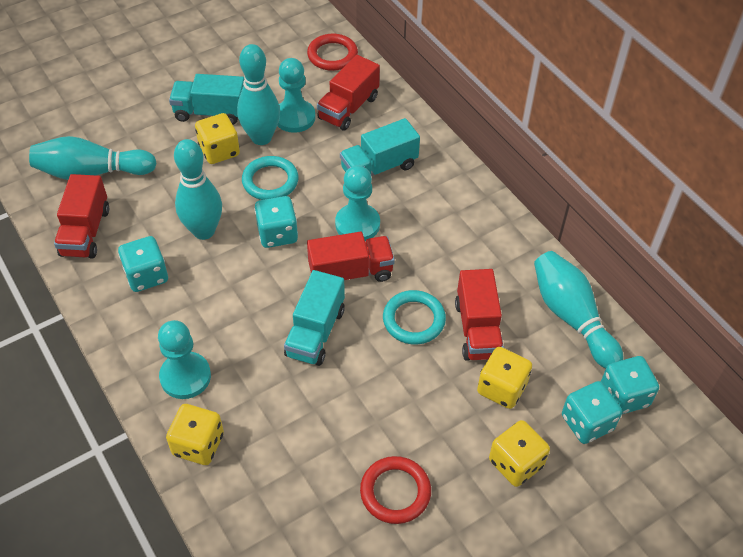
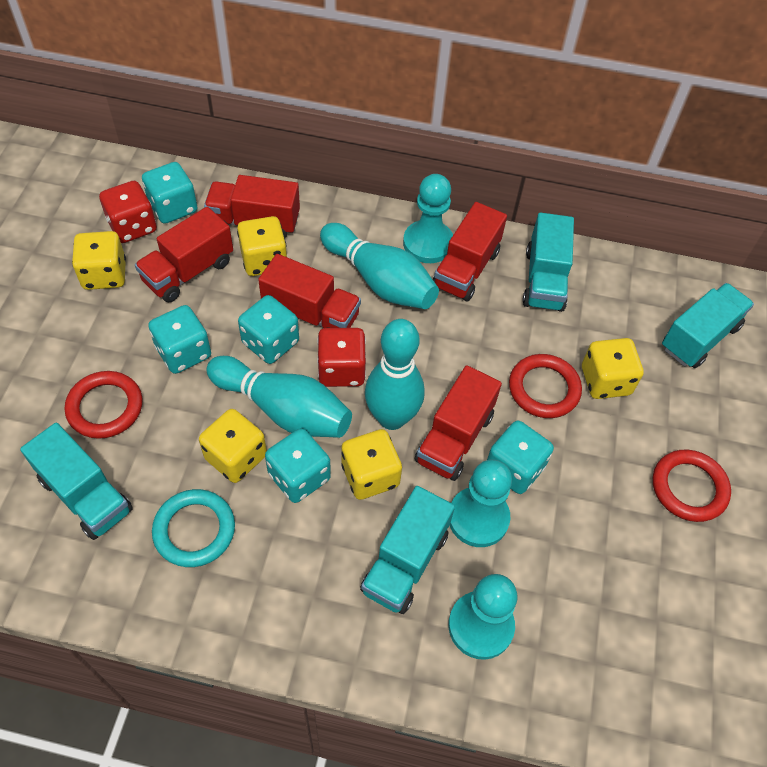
red dice: none = 0 -> [99,181,157,243] [317,328,366,387] = 2
red ring: [307,34,358,71] [360,456,431,524] = 2 -> [65,371,143,439] [509,354,582,418] [653,450,731,522] = 3
red truck: [54,174,109,259] [307,232,395,282] [317,55,380,130] [455,269,504,361] = 4 -> [135,207,233,303] [204,175,300,239] [258,254,361,328] [415,365,502,481] [433,202,507,302] = 5
turquoise bowling pin: [29,136,157,180] [174,139,222,240] [237,44,280,145] [534,251,623,369] = 4 -> [207,356,352,438] [320,223,439,309] [365,319,425,430] = 3
turquoise dice: [118,236,168,292] [255,196,298,248] [562,381,622,444] [601,356,659,414] = 4 -> [142,162,198,224] [148,305,211,374] [238,295,299,364] [265,428,331,503] [487,420,554,494] = 5
turquoise ring: [242,156,299,200] [383,290,446,344] = 2 -> [152,489,235,567] = 1
turquoise truck: [169,74,244,125] [284,270,345,366] [340,118,420,176] = 3 -> [20,423,133,540] [360,486,455,614] [523,212,574,312] [662,283,754,368] = 4
yellow dice: [166,404,224,465] [195,113,240,164] [477,347,532,409] [489,420,550,487] = 4 -> [72,231,126,290] [199,409,267,483] [237,216,287,276] [341,429,402,500] [582,338,644,399] = 5

